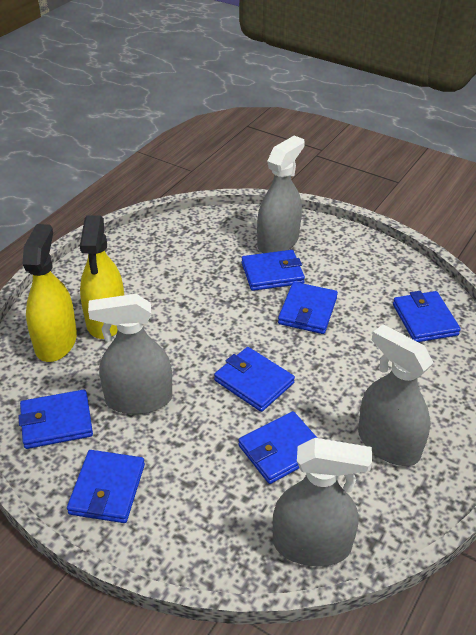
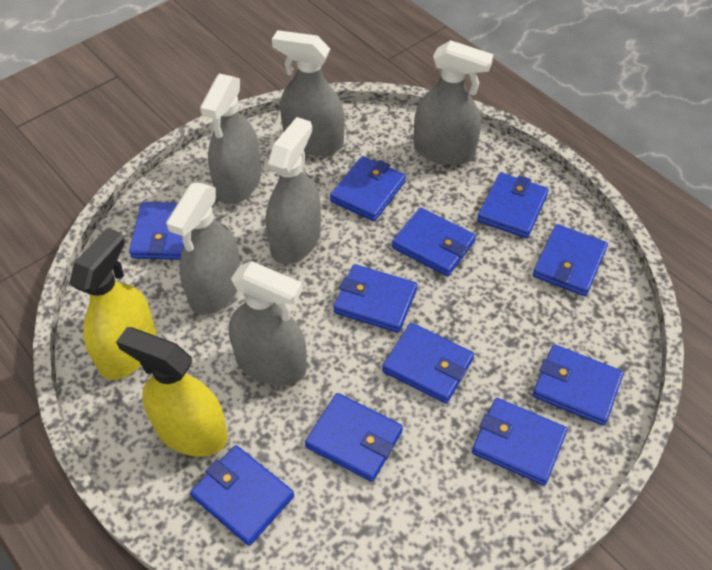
blue wallet: [18,390,93,449] [67,450,145,523] [214,347,295,412] [238,411,317,484] [241,250,305,291] [278,282,338,334] [393,291,461,342] = 7 -> [129,202,184,260] [190,445,294,546] [305,393,403,482] [330,156,406,221] [333,264,417,333] [382,323,474,404] [392,207,476,276] [472,398,568,485] [477,172,549,238] [532,344,624,425] [533,224,608,296] = 11
grey spray bottle: [88,294,172,414] [257,136,305,253] [273,438,372,566] [358,324,433,466] = 4 -> [166,183,240,315] [200,73,261,204] [229,261,307,385] [266,117,321,264] [272,30,345,155] [414,40,493,165] = 6

